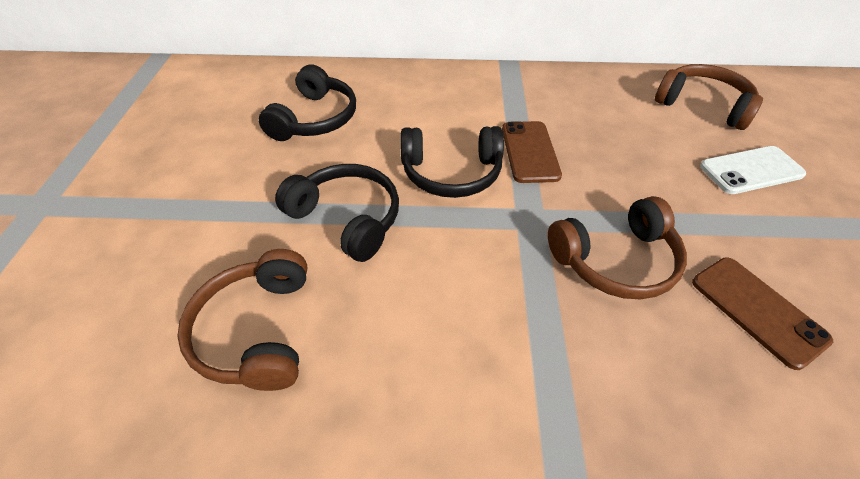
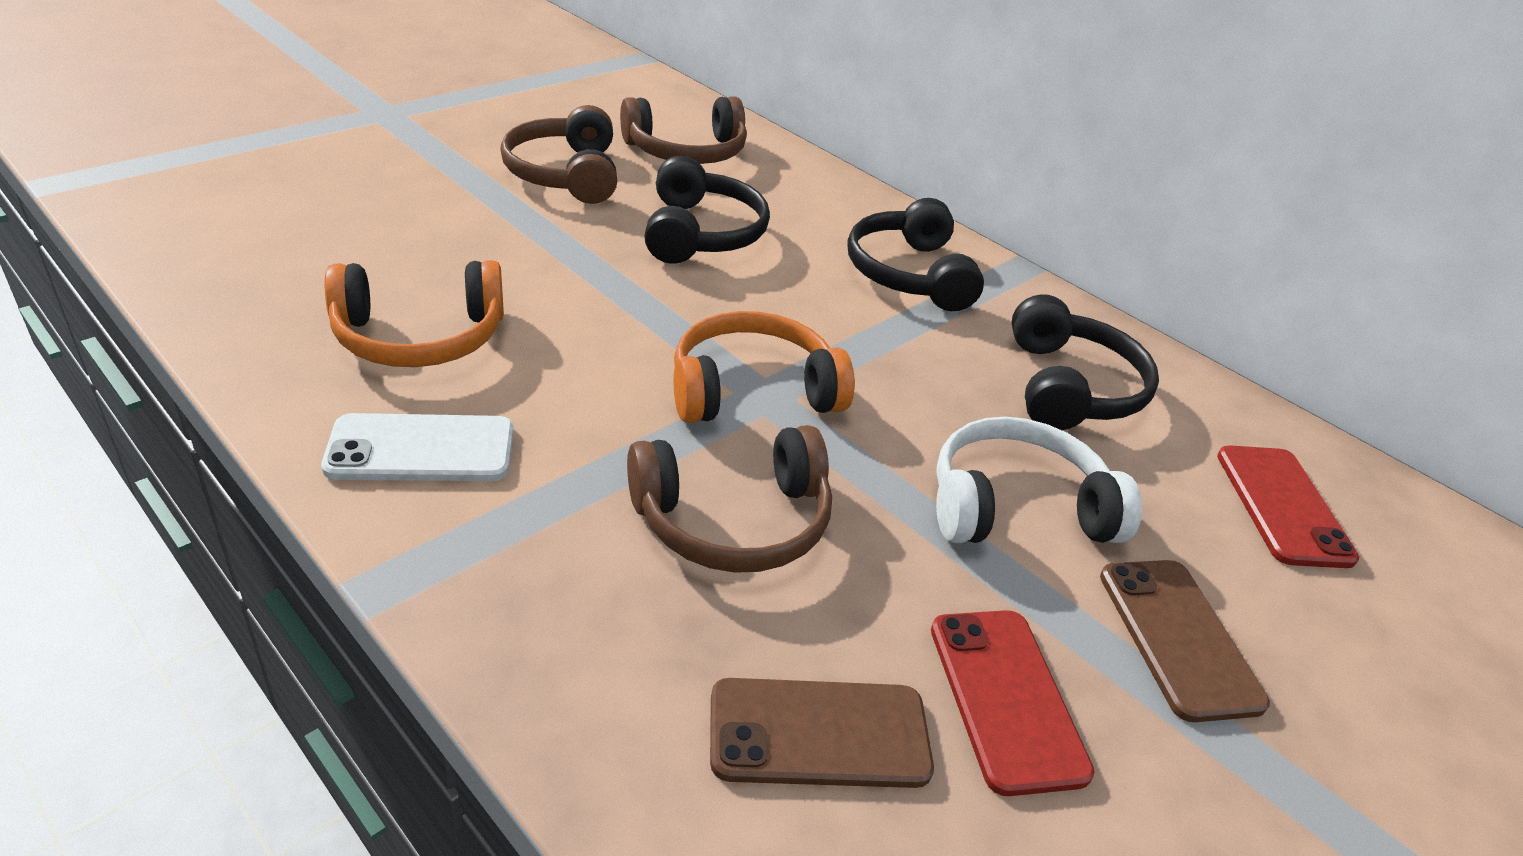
orange headphones: none = 0 -> [325,260,504,367] [674,311,855,423] = 2
red phone: none = 0 -> [931,610,1095,796] [1217,446,1359,568] = 2
white headphones: none = 0 -> [936,417,1142,543] = 1

